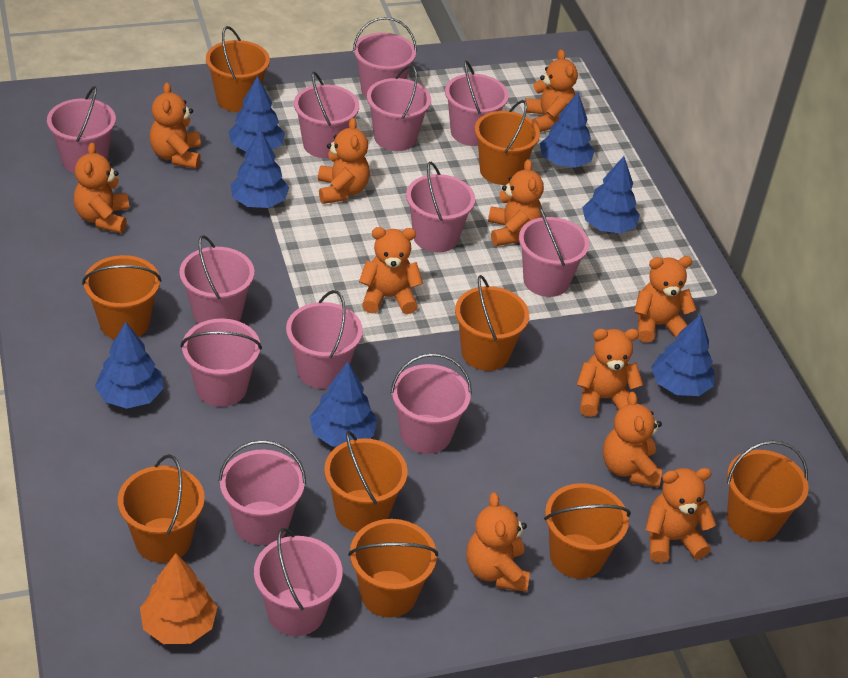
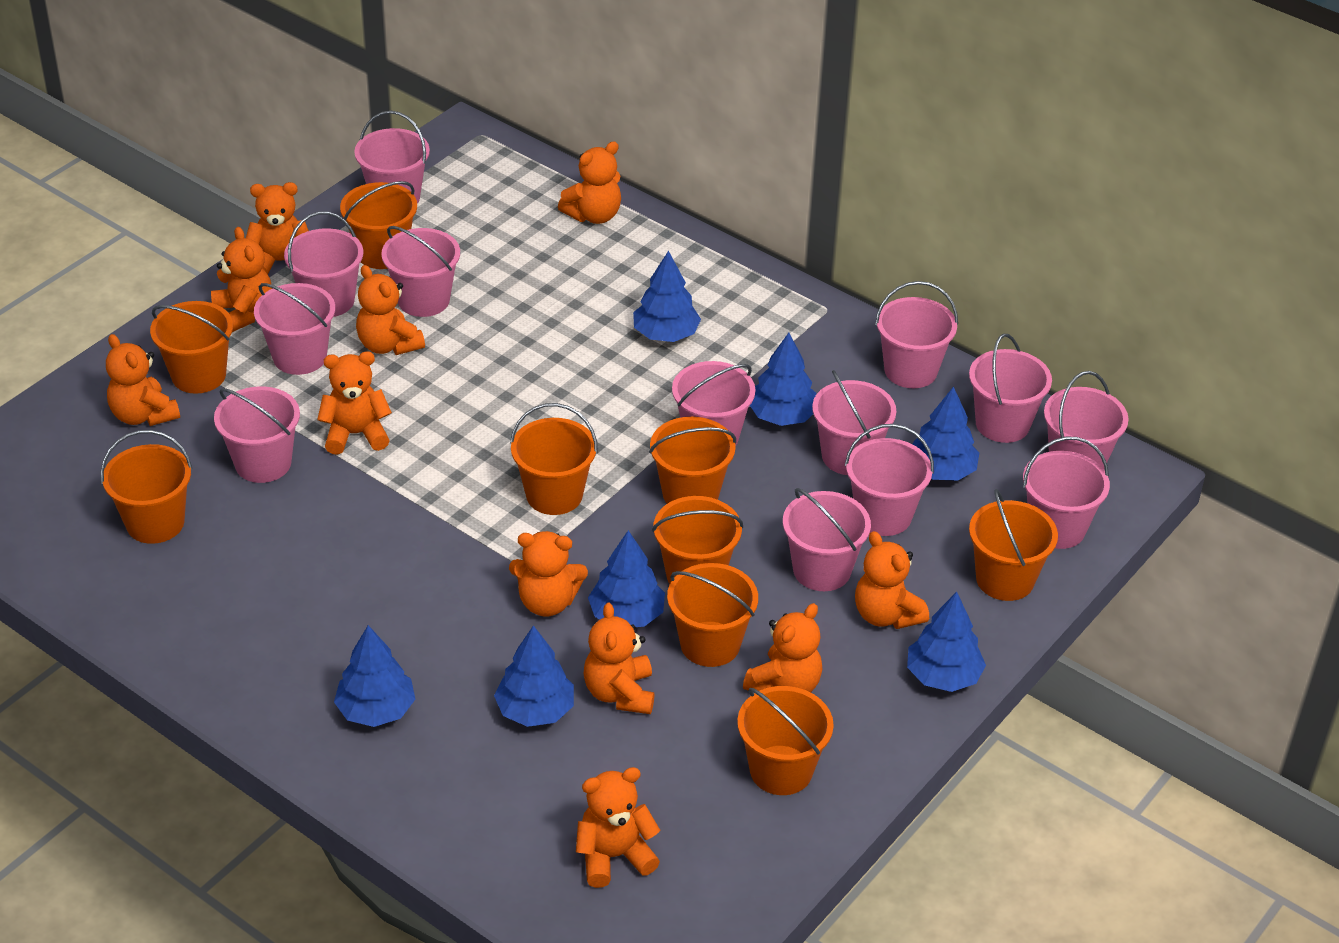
orange tree: [140,553,217,644] = 1 -> none = 0

